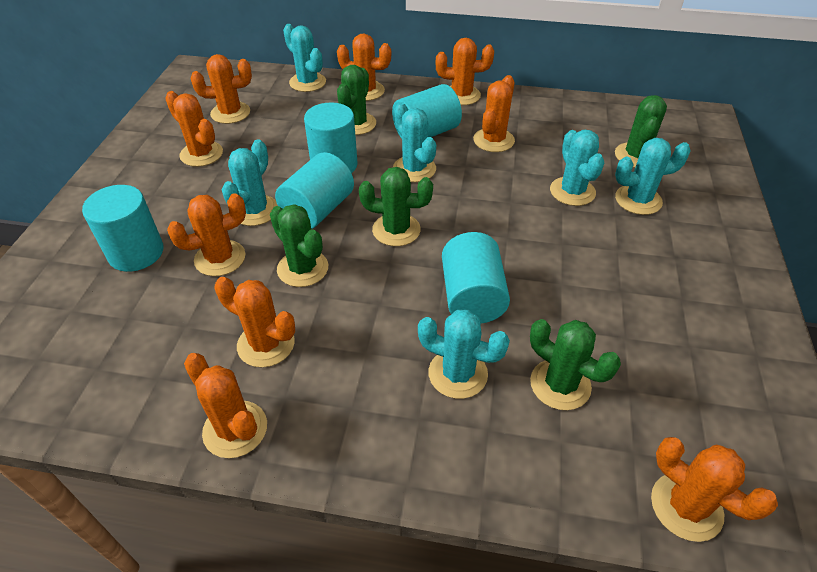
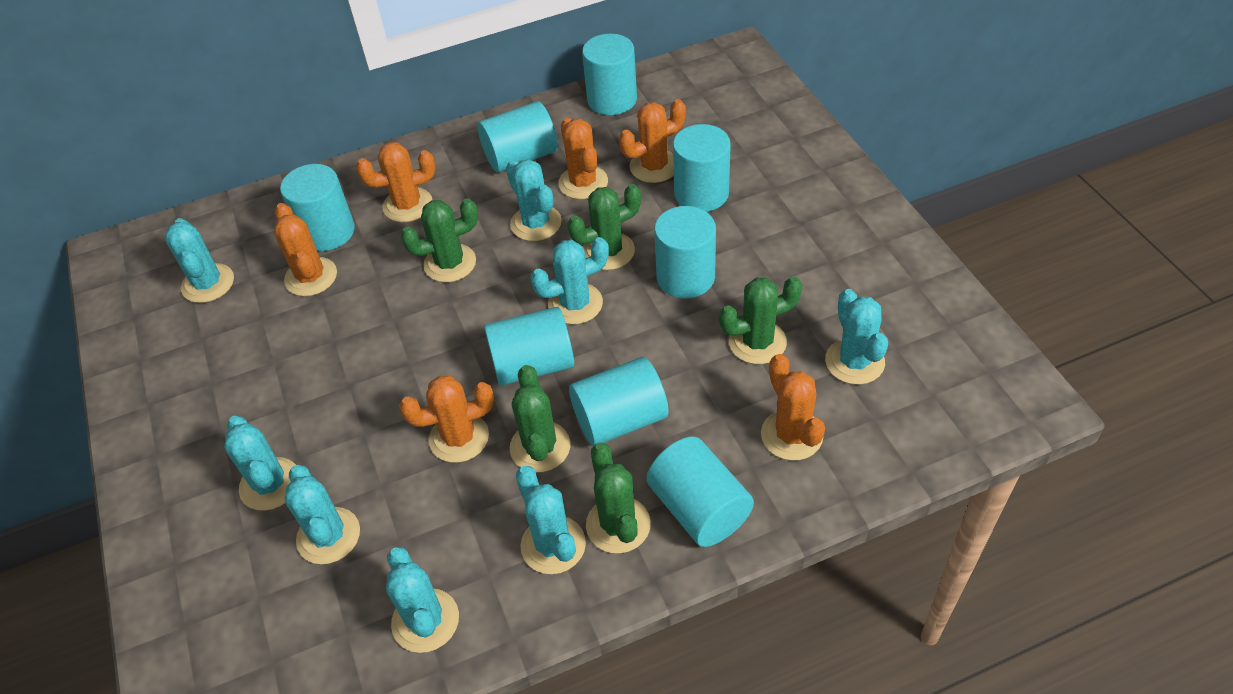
orange cactus: [165,91,223,167] [167,193,246,276] [184,353,267,458] [191,54,252,124] [214,277,295,368] [337,34,391,101] [436,38,494,105] [473,75,515,152] [651,437,778,542] = 9 -> [274,203,337,296] [356,142,435,222] [399,376,494,463] [558,118,608,200] [619,99,686,183] [761,354,825,461] = 6
turquoise cactus: [222,139,278,226] [283,24,326,92] [393,102,436,182] [418,310,510,399] [550,130,604,206] [615,138,691,215] = 6 -> [165,218,234,303] [224,416,296,511] [285,465,360,564] [386,547,459,653] [506,159,562,241] [516,466,586,574] [530,237,609,325] [825,289,888,385] = 8
turquoise cylinder: [82,185,163,272] [275,152,354,229] [304,102,358,173] [392,84,462,138] [442,232,510,324] = 5 -> [280,164,355,251] [478,101,558,173] [484,307,574,386] [569,357,669,446] [582,34,637,115] [647,436,754,547] [654,206,716,298] [673,124,731,212] = 8

